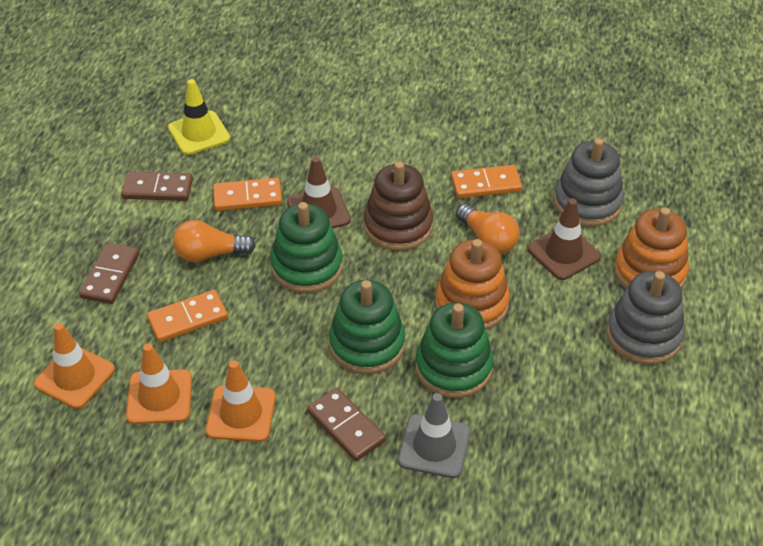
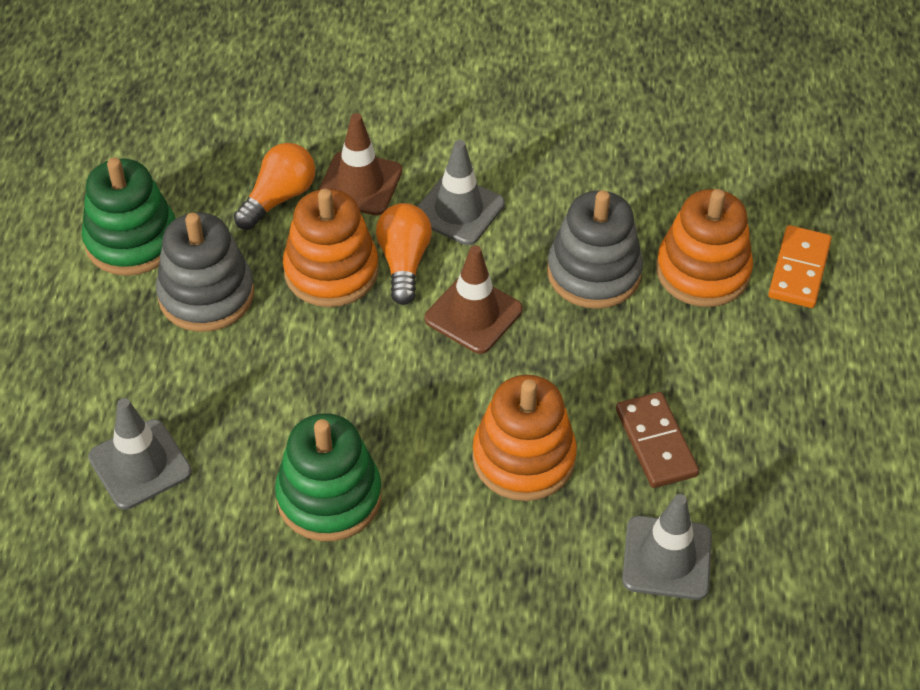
brown domino: [79,243,139,304] [121,171,193,201] [307,388,386,461] = 3 -> [616,392,699,488] = 1
brown stacking toy: [364,161,433,251] = 1 -> none = 0
green stacking toy: [271,202,343,293] [329,280,405,374] [416,302,493,398] = 3 -> [82,158,175,276] [275,413,382,541] = 2
grey traffic cone: [398,393,471,478] = 1 -> [88,398,192,510] [417,140,505,245] [622,494,712,600] = 3
orange domino: [147,290,228,342] [213,178,282,211] [451,165,522,198] = 3 -> [768,225,832,308] = 1
orange stacking toy: [435,239,510,330] [614,207,689,289] = 2 -> [283,189,379,307] [472,375,577,501] [656,189,753,307] = 3
orange traffic cone: [34,323,115,409] [126,343,192,424] [206,360,276,442] = 3 -> none = 0
yellow traffic cone: [168,79,230,155] = 1 -> none = 0

